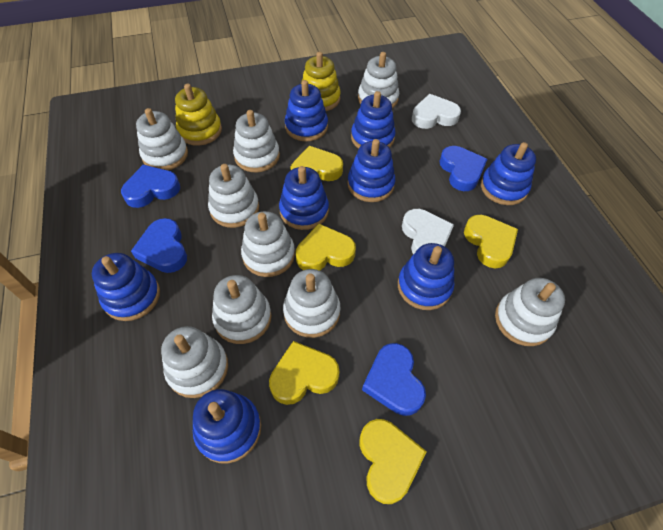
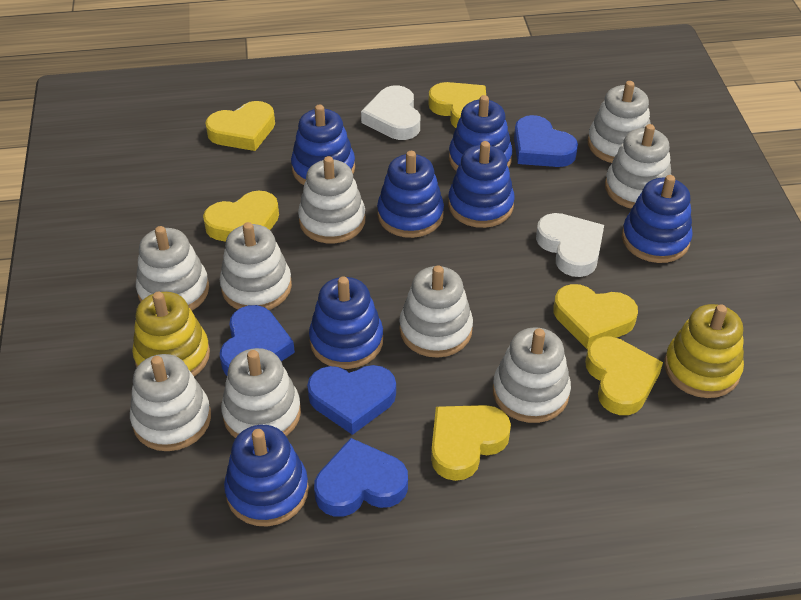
blue stacking toy: [92,253,160,321] [193,389,261,464] [279,166,329,230] [285,80,328,141] [347,139,395,202] [351,91,396,149] [398,243,454,310] [481,142,536,205] = 8 -> [224,425,309,527] [291,104,355,185] [309,276,383,369] [377,151,444,238] [448,141,515,228] [449,95,512,171] [622,175,693,263] = 7
yellow heart: [269,341,340,405] [291,146,343,181] [296,224,356,271] [359,419,427,504] [464,215,518,268] = 5 -> [203,190,279,242] [205,101,275,151] [428,82,486,128] [431,405,511,481] [553,284,638,349] [585,337,663,415] = 6

